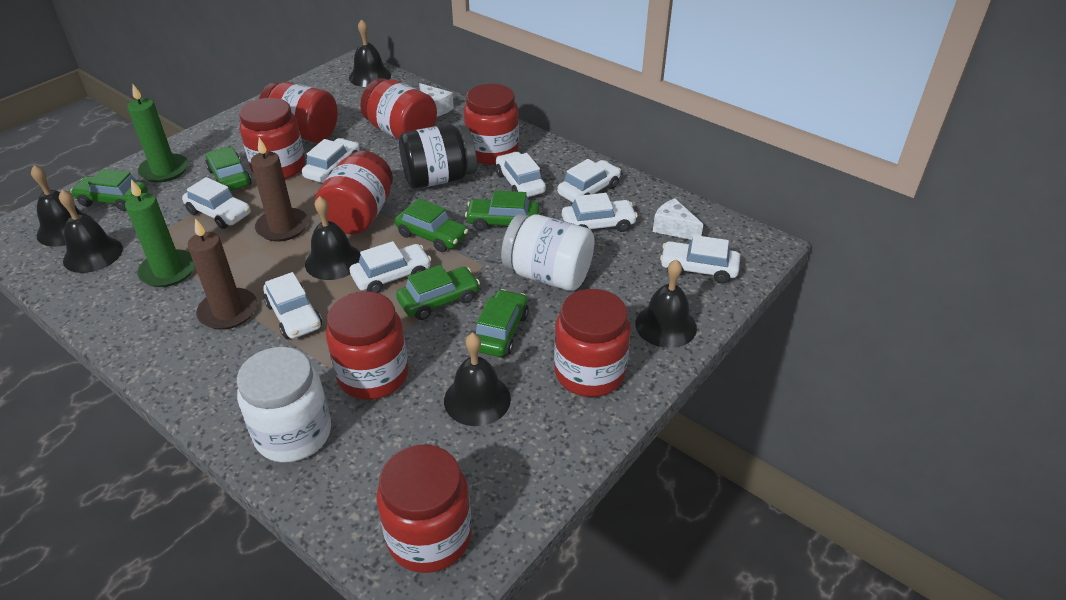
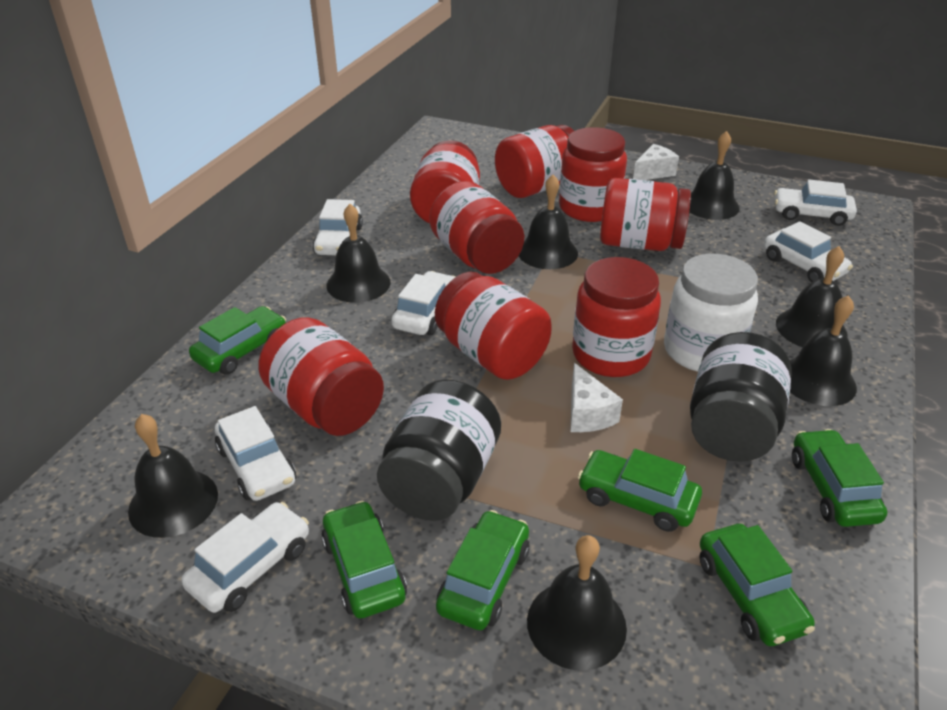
black bell: [31,165,93,247] [59,190,123,273] [305,196,361,280] [349,19,391,87] [444,333,511,426] [635,259,697,348] = 6 -> [128,414,218,538] [326,204,390,303] [519,175,578,269] [527,535,627,671] [689,131,740,220] [776,246,848,347] [789,295,857,406] = 7
black jar: [399,124,477,189] = 1 -> [377,379,501,521] [690,332,792,462] = 2
brown candle: [187,218,257,330] [251,138,308,242] = 2 -> none = 0
green candle: [125,179,195,287] [127,84,188,183] = 2 -> none = 0
white car: [182,177,251,229] [263,272,322,339] [302,138,360,183] [350,241,431,293] [496,152,546,197] [557,159,621,202] [562,193,638,232] [660,235,740,284] = 8 -> [181,502,309,613] [215,406,296,501] [313,199,363,255] [391,271,456,335] [764,221,853,282] [774,179,857,226] = 6
white jar: [237,347,331,462] [501,214,595,291] = 2 -> [664,254,758,372] = 1

